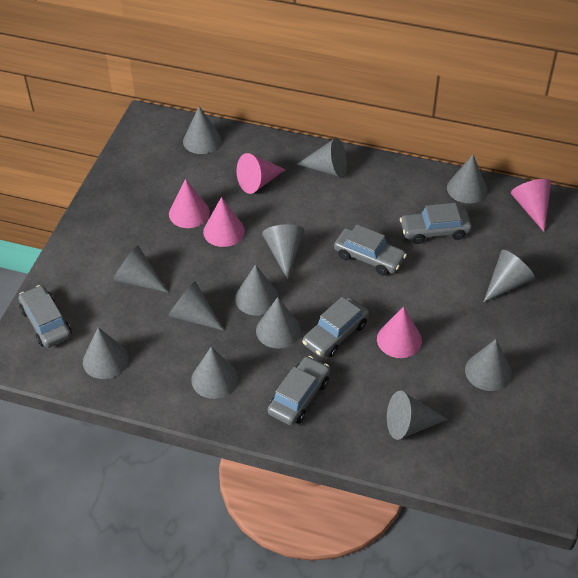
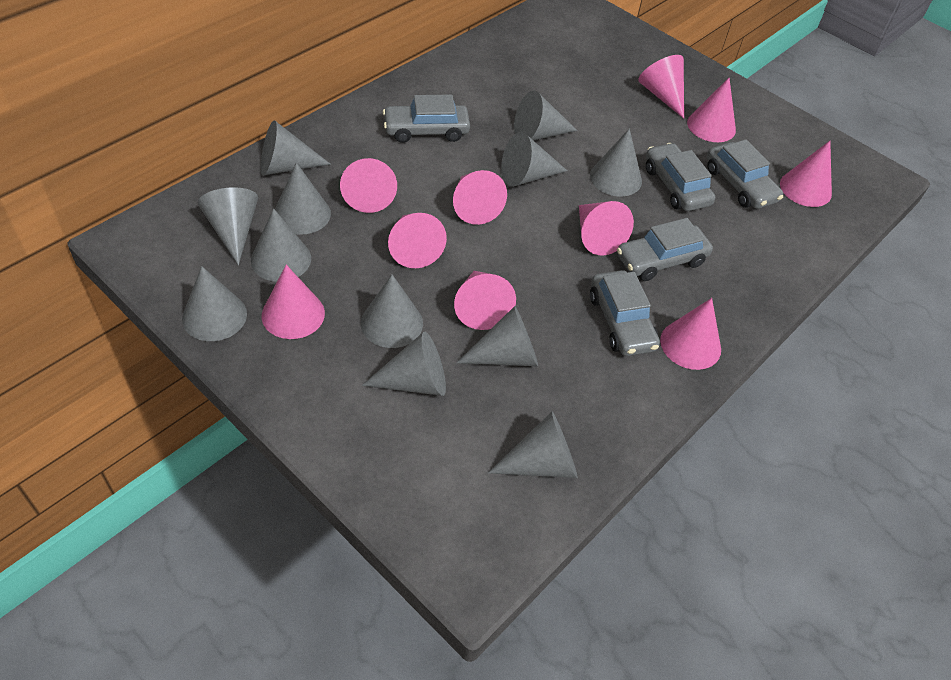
grey cone: [83,327,129,379] [113,245,168,293] [168,281,224,331] [183,106,222,154] [191,347,238,399] [235,264,279,316] [256,297,301,349] [262,224,304,280] [297,138,347,178] [387,391,448,440] [447,155,487,203] [465,339,512,391] [484,250,535,302] = 13 -> [182,266,247,341] [198,187,258,265] [251,208,311,282] [261,120,331,175] [275,163,331,235] [361,274,423,348] [362,332,446,396] [456,306,538,366] [488,412,578,478] [501,132,567,187] [514,91,578,141] [590,129,642,196] = 12
pink cone: [169,179,210,228] [203,197,245,247] [237,153,286,194] [377,306,422,358] [511,179,551,232] = 5 -> [262,265,325,339] [340,158,397,213] [388,213,447,268] [453,170,507,225] [454,271,516,330] [579,201,634,255] [638,55,684,119] [660,298,721,370] [687,78,736,142] [780,141,832,207] = 10

